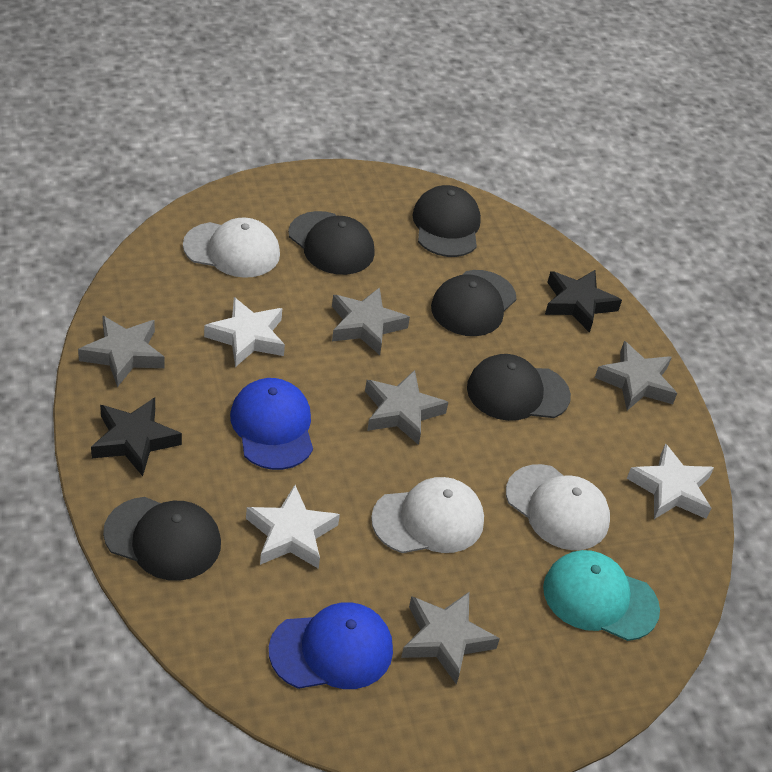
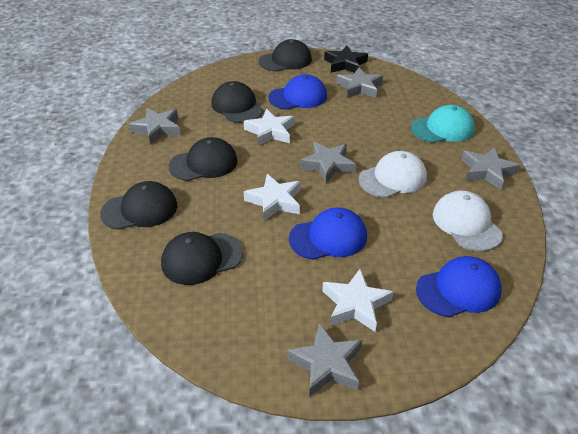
black star: [91,397,182,476] [545,270,622,333] = 2 -> [324,46,368,73] = 1
blue cap: [230,378,313,470] [269,602,393,689] = 2 -> [268,74,327,110] [289,207,367,260] [416,256,502,317] = 3
white cap: [183,218,280,278] [371,477,484,553] [506,464,610,550] = 3 -> [359,151,427,198] [433,191,503,251] = 2

